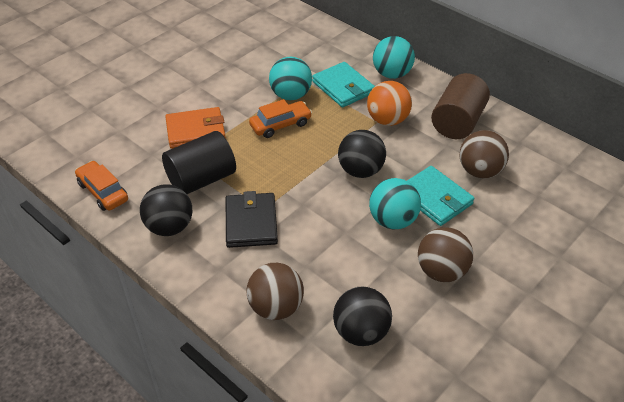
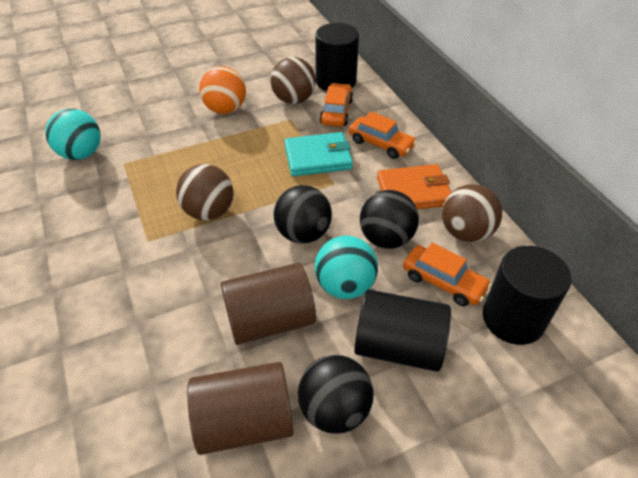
black cylinder: [162,131,236,194] = 1 -> [315,23,359,91] [354,289,451,372] [483,246,572,345] = 3
black wallet: [226,191,278,248] = 1 -> none = 0
brown cylinder: [431,73,490,139] = 1 -> [187,362,294,455] [221,263,316,345] = 2
orange car: [75,161,128,211] [249,99,312,138] = 2 -> [320,83,353,127] [349,112,417,159] [403,243,492,306] = 3
turquoise ball: [269,57,312,100] [369,178,421,230] [373,36,415,79] = 3 -> [45,109,101,160] [315,236,378,299] = 2
turquoise wallet: [312,62,375,108] [407,166,475,226] = 2 -> [284,132,353,176] = 1

